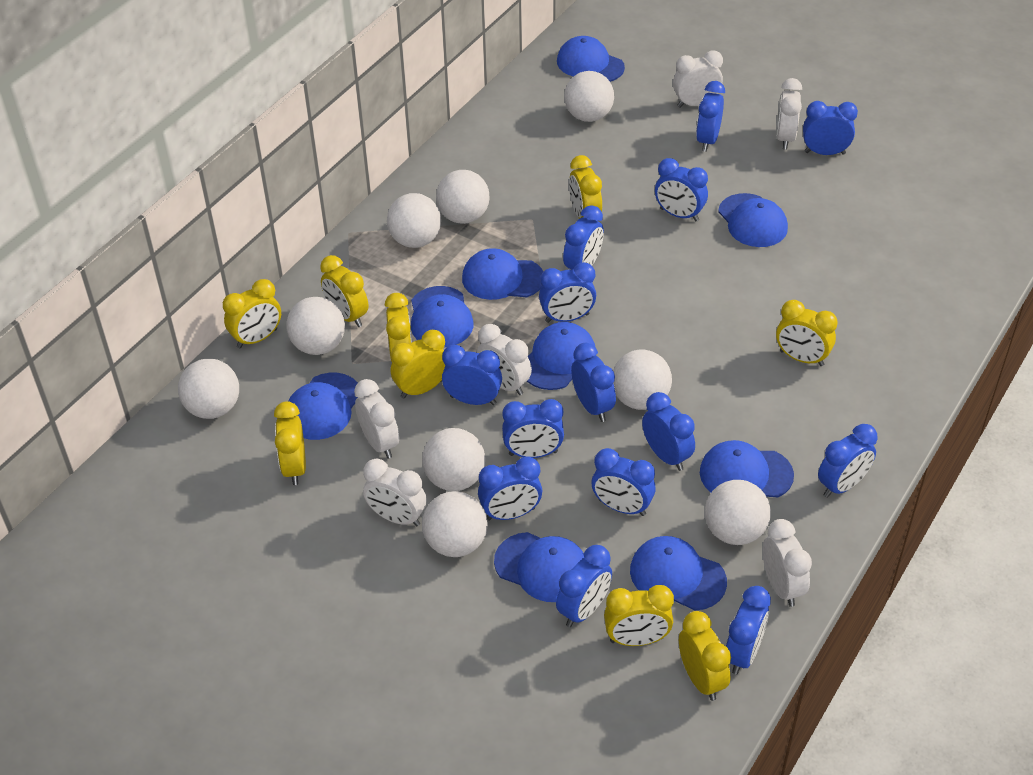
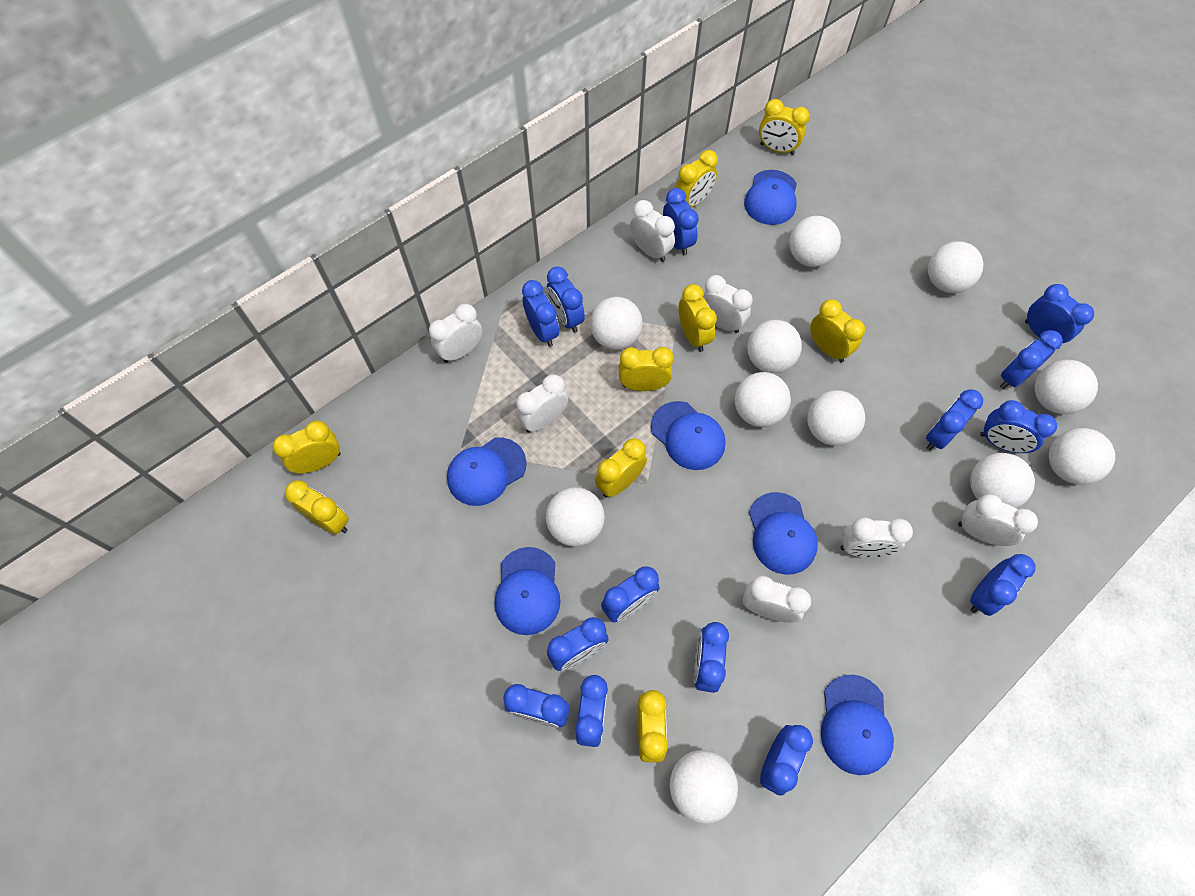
blue cap: [289,373,358,440] [411,286,473,348] [462,248,543,300] [494,532,585,602] [527,322,595,390] [557,36,625,82] [630,536,727,611] [700,440,794,497] [718,193,788,247] = 9 -> [447,437,527,506] [494,547,561,635] [651,401,726,470] [744,170,797,225] [749,492,818,575] [821,674,894,775] = 6
white ball: [178,359,239,419] [286,297,345,355] [387,193,441,248] [422,428,485,491] [422,491,488,557] [436,170,490,224] [564,71,614,122] [613,350,672,410] [705,480,771,545] = 9 -> [546,487,605,547] [590,297,642,350] [670,750,738,824] [735,372,791,427] [747,320,802,373] [789,216,841,267] [807,390,865,446] [928,241,983,293] [970,453,1035,508] [1035,360,1098,414] [1049,428,1115,485] = 11
white clock: [354,379,399,459] [363,459,427,526] [476,324,532,395] [673,50,723,108] [763,519,812,607] [776,78,802,149] = 6 -> [429,304,483,363] [516,374,568,433] [630,200,675,262] [702,275,753,333] [743,576,811,623] [840,517,913,558] [958,494,1038,546] = 7

